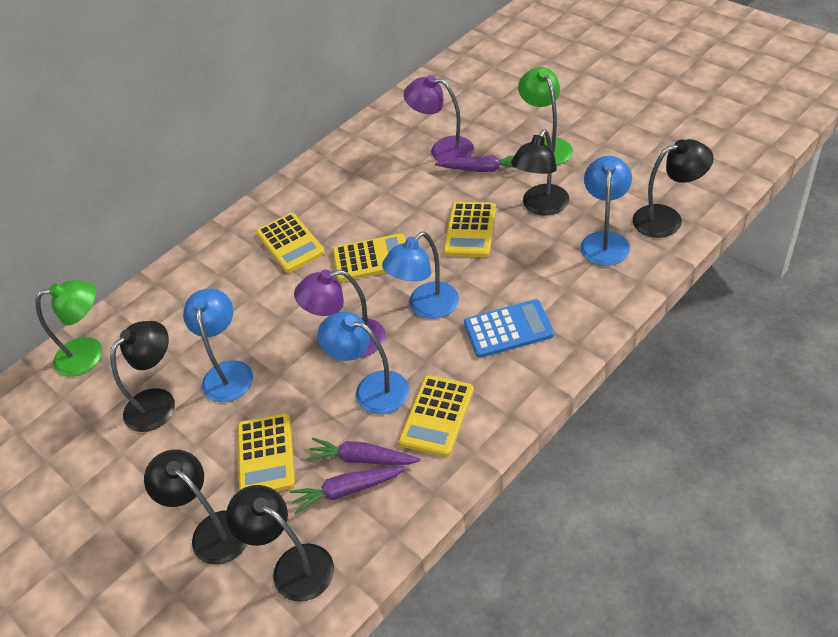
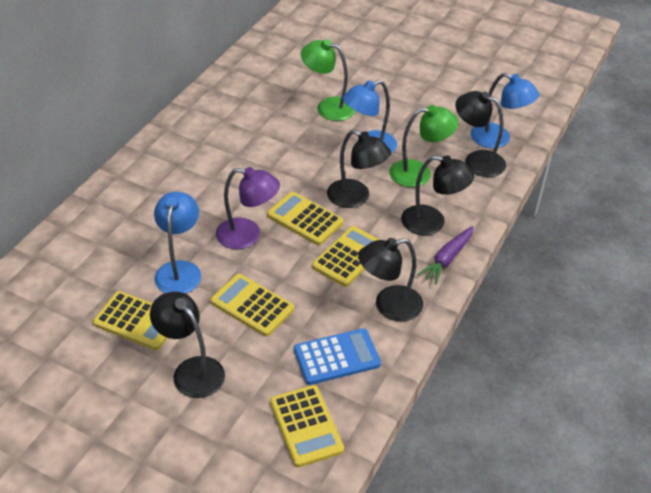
blue lamp: [183,288,253,402] [317,311,409,414] [382,232,459,319] [580,156,632,266] = 4 -> [154,192,201,294] [343,80,397,153] [471,73,539,148] = 3
purple carrot: [290,466,406,514] [306,438,421,465] [435,155,515,172] = 3 -> [417,226,474,284] = 1
purple lamp: [294,270,385,358] [404,75,474,162] = 2 -> [216,167,280,249] = 1

